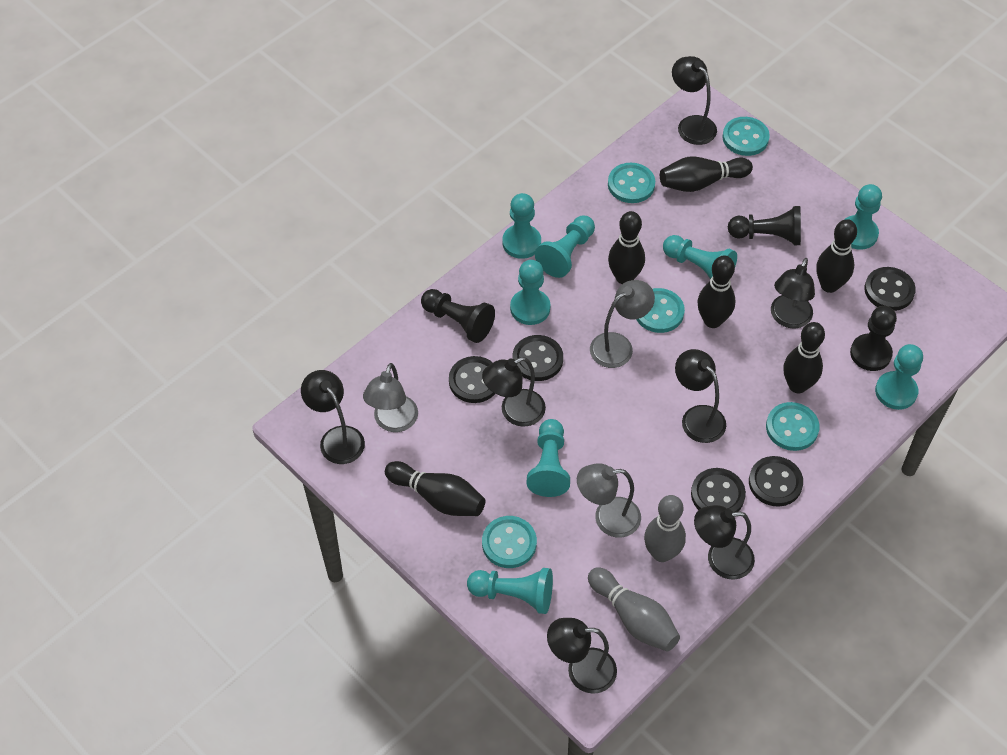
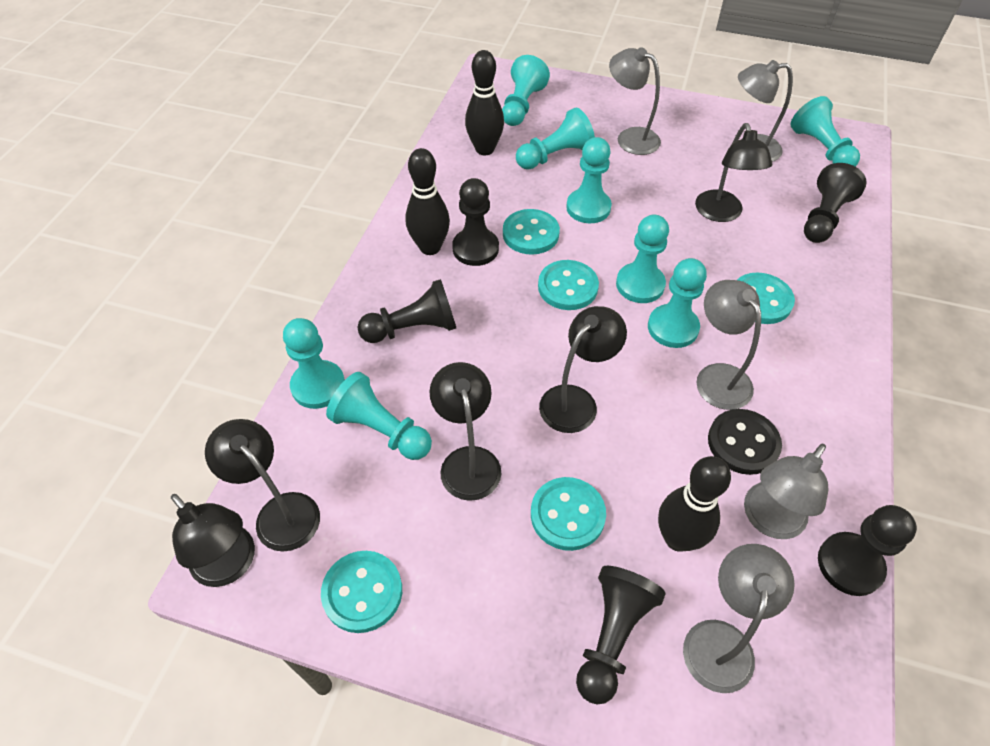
black bowling pin: [385,461,485,516] [608,211,645,284] [660,156,753,192] [697,256,735,328] [783,322,825,393] [816,219,857,293] = 6 -> [405,148,450,255] [465,50,504,155] [658,456,731,552] = 3
black button: [449,356,495,403] [512,335,563,381] [691,468,746,512] [749,456,803,507] [864,267,916,311] = 5 -> [708,409,782,475] = 1
black lamp: [301,370,365,464] [482,357,546,427] [547,618,617,694] [672,56,717,145] [675,349,726,443] [694,505,755,579] [771,258,815,328] = 7 -> [171,494,255,587] [205,419,320,552] [430,362,502,501] [539,306,627,433] [695,123,772,222] = 5
black pawn: [421,289,495,343] [728,206,801,245] [850,306,897,371] = 3 -> [357,279,456,343] [452,178,499,266] [576,566,665,705] [804,163,867,243] [818,505,917,596] = 5
grey bowling pin: [588,567,680,652] [644,495,686,562] = 2 -> none = 0
grey lamp: [363,363,418,432] [577,463,641,538] [590,280,655,368] = 3 -> [609,47,661,155] [683,544,795,693] [696,280,761,410] [738,60,793,162] [744,444,828,539] = 5

